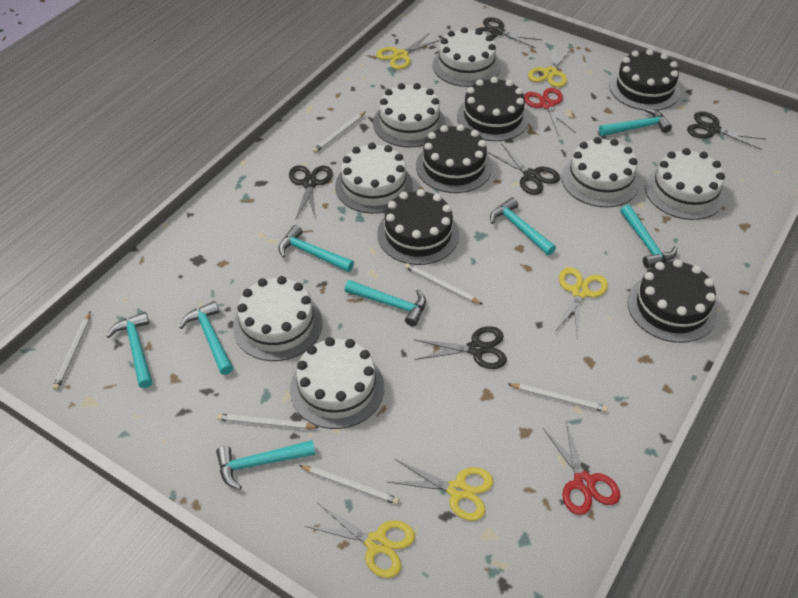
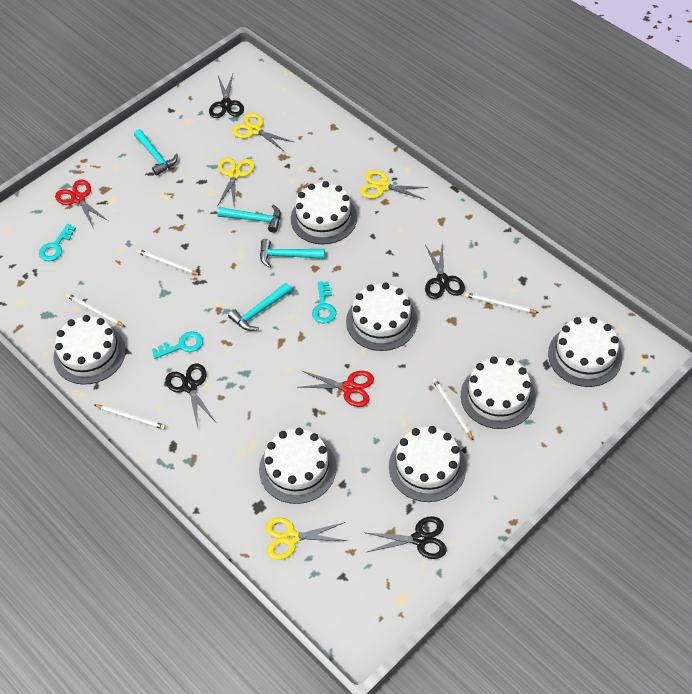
black cake: [377,189,459,265] [416,124,492,193] [457,77,529,141] [609,49,681,111] [627,259,717,343] = 5 -> none = 0
black scissors: [289,165,333,221] [413,326,507,369] [475,17,542,48] [489,143,560,195] [687,111,766,150] = 5 -> [165,363,216,428] [209,74,244,118] [365,516,447,559] [425,243,465,299] = 4
turquoise hammer: [107,312,152,388] [179,301,233,375] [216,440,315,490] [278,225,354,272] [345,280,426,327] [490,197,556,255] [599,108,672,136] [620,205,677,268] = 8 -> [134,129,178,176] [217,204,281,233] [228,283,291,331] [260,239,325,268] = 4
turquoise key: none = 0 -> [39,224,76,261] [152,331,203,359] [312,281,336,323] = 3
white pencil: [53,311,91,390] [217,414,319,429] [299,465,399,505] [313,112,366,153] [404,263,483,305] [508,383,608,412] = 6 -> [67,294,125,327] [95,404,166,430] [138,249,200,275] [433,378,474,441] [465,292,539,313] = 5
yellow scissors: [305,503,415,578] [376,34,440,70] [388,459,493,521] [528,47,572,87] [555,267,608,339] = 5 -> [218,157,255,205] [232,113,293,152] [266,517,347,560] [360,170,429,200] = 4

